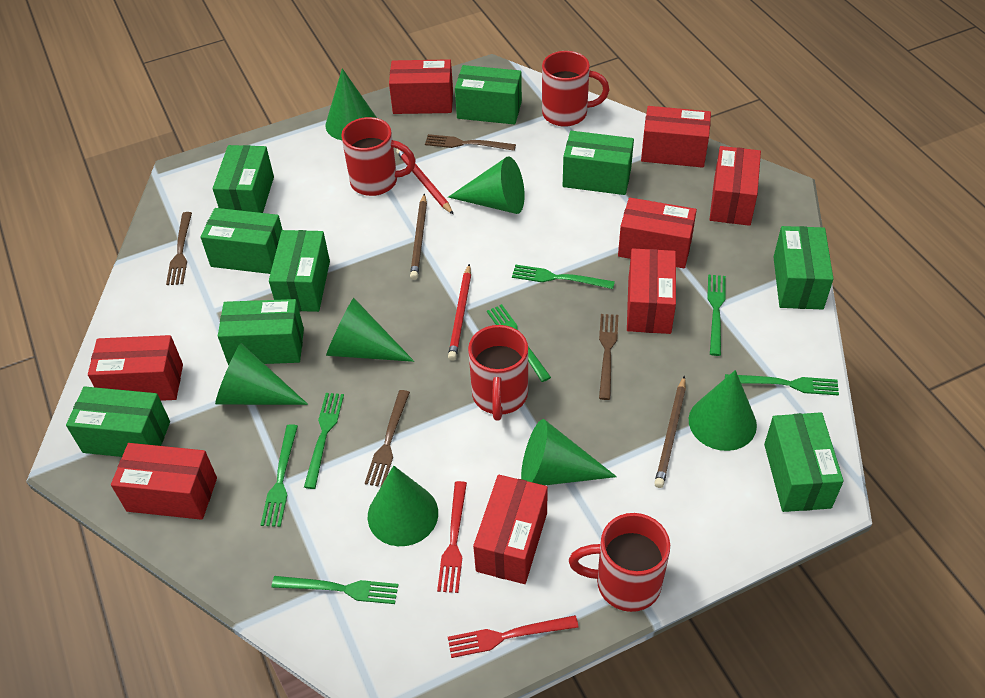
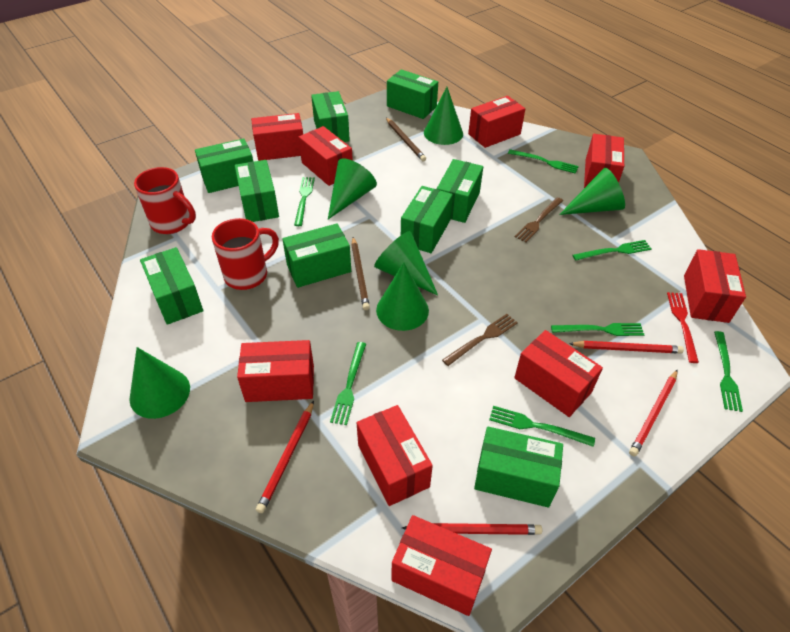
brown fork: [166,212,192,285] [365,390,410,486] [425,134,516,151] [599,314,618,400] = 4 -> [442,314,518,366] [515,197,563,242] = 2
green cone: [215,343,308,405] [325,68,377,140] [326,298,414,362] [368,466,438,546] [448,157,525,214] [521,419,617,485] [689,370,757,451] = 7 -> [129,347,190,419] [328,158,377,219] [374,231,438,295] [376,262,429,331] [424,87,463,145] [559,168,625,215] = 6
red box: [88,335,183,401] [111,443,217,520] [389,59,453,114] [473,475,548,584] [618,198,697,268] [627,248,676,334] [641,106,711,168] [709,146,761,226] = 8 -> [237,340,314,402] [251,113,303,161] [299,126,353,186] [357,405,433,506] [392,515,492,616] [468,96,525,148] [514,330,603,417] [584,134,624,188] [684,249,746,323] = 9
red fork: [437,481,467,593] [448,615,579,658] = 2 -> [667,292,699,363] = 1
red mug: [341,117,416,196] [468,325,528,420] [542,51,609,127] [569,513,670,612] = 4 -> [134,167,196,234] [212,218,279,290] = 2
red pencil: [396,149,454,215] [448,264,471,361] = 2 -> [256,401,314,513] [402,523,542,535] [569,341,684,354] [629,369,678,457] = 4

